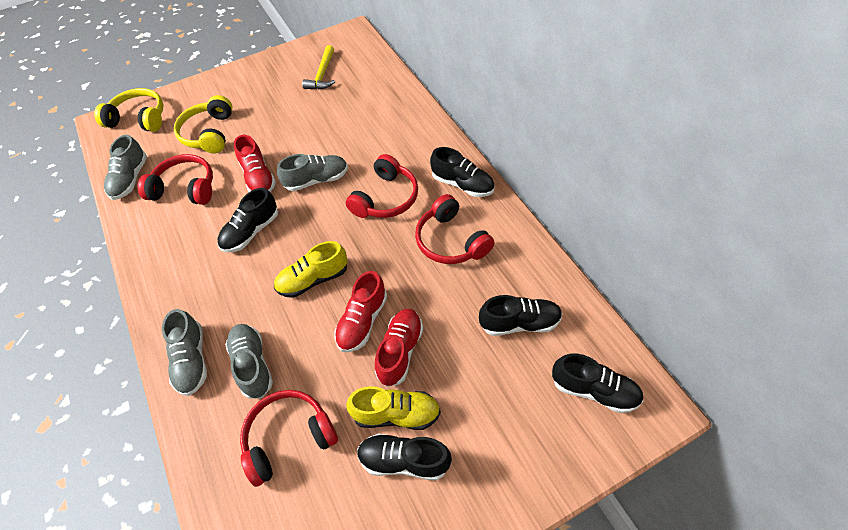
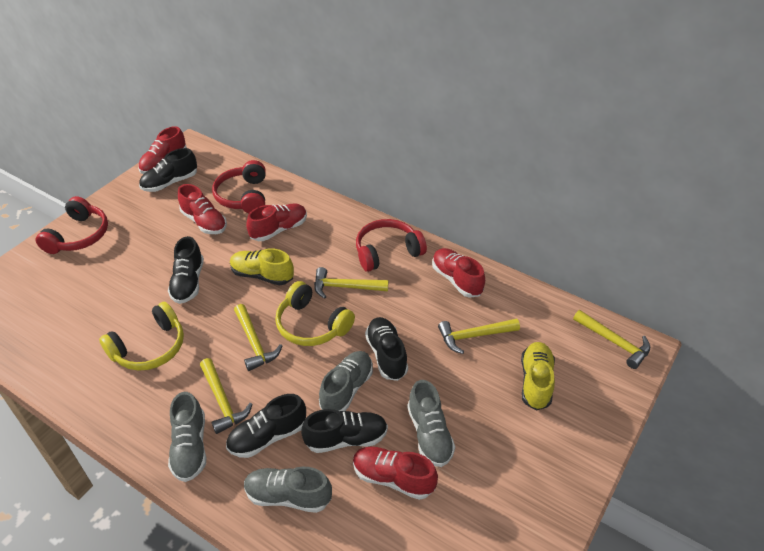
red headphones: [138,154,213,205] [240,390,338,487] [346,154,418,218] [415,194,494,264] = 4 -> [35,196,108,254] [212,160,266,214] [356,219,427,272] = 3
red shoe: [234,135,276,192] [334,271,387,352] [375,309,423,387] = 3 -> [138,126,187,174] [178,184,227,234] [246,204,307,241] [353,447,438,500] [432,248,485,298] = 5
yellow hammer: [302,45,335,90] = 1 -> [200,358,253,434] [234,304,282,371] [314,267,388,299] [438,319,520,354] [573,310,650,369] = 5

